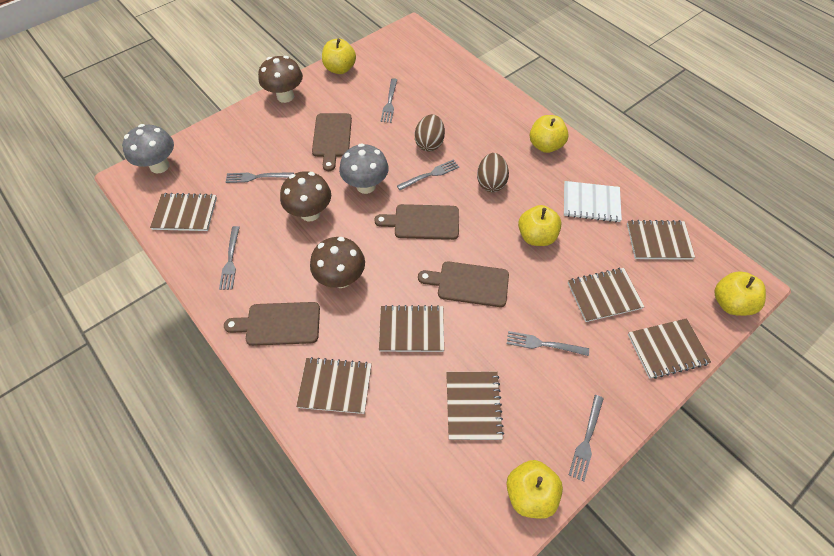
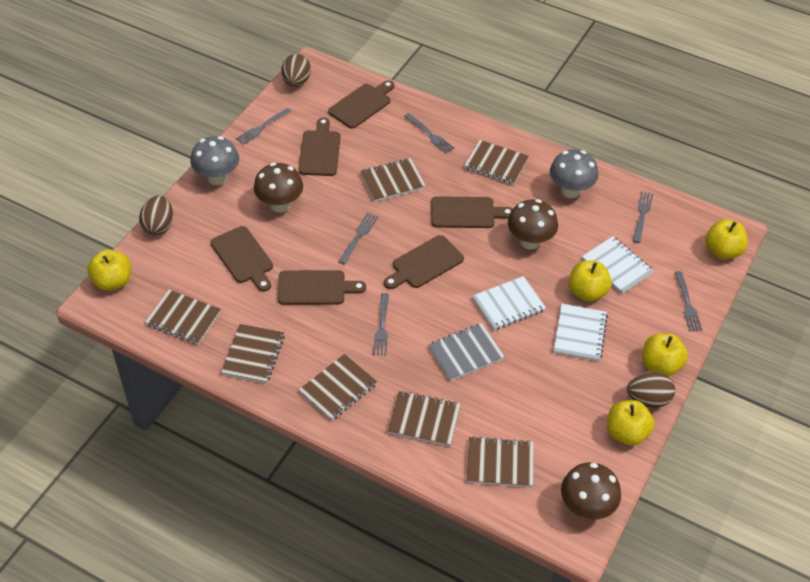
brown cutting board: [224,302,320,346] [312,113,352,171] [374,204,459,240] [418,261,509,307] = 4 -> [210,226,273,292] [278,270,366,305] [299,117,341,176] [328,80,394,129] [384,235,464,289] [431,196,513,228] = 6
brown egg: [415,114,445,152] [477,153,509,192] = 2 -> [139,196,173,236] [281,54,311,87] [627,372,675,408] = 3
grey notebook: none = 0 -> [429,323,505,381] = 1
white notebook: [564,181,622,222] = 1 -> [473,276,546,330] [554,304,608,361] [582,236,654,294] = 3

